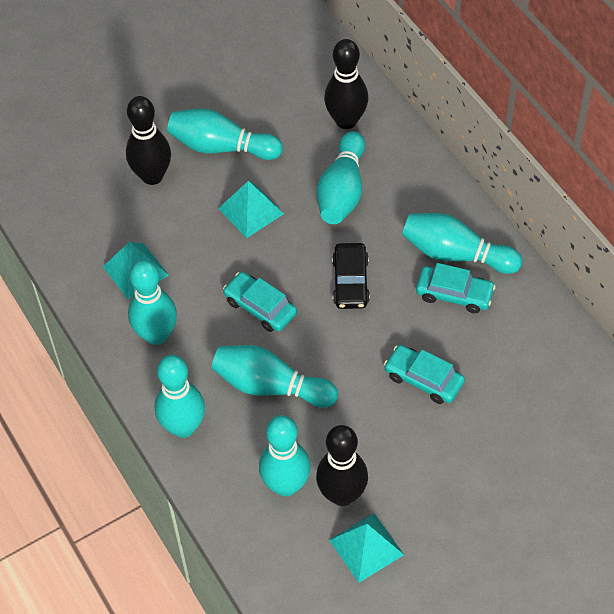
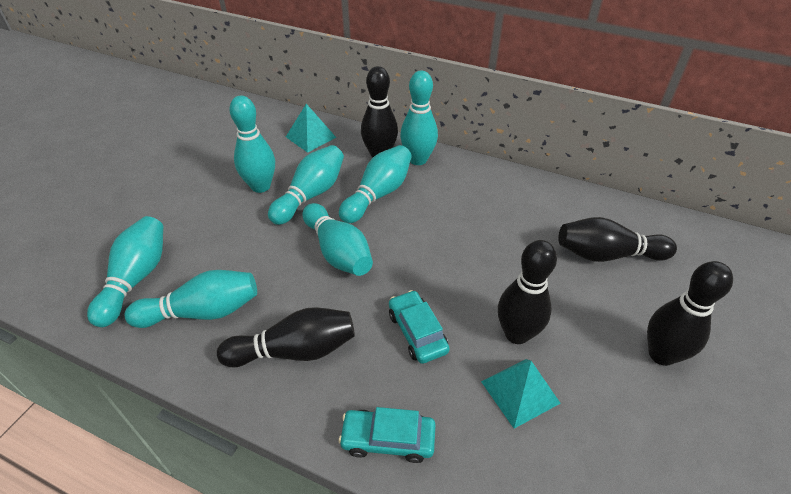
black bowling pin: [126,96,171,185] [316,425,368,506] [324,39,368,129] = 3 -> [217,307,355,368] [361,66,398,158] [498,240,557,344] [558,217,677,262] [647,261,733,366] = 5
black car: [332,243,370,309] = 1 -> none = 0
turquoise car: [223,272,297,332] [384,345,465,404] [416,263,496,313] = 3 -> [339,407,436,463] [389,290,450,364] = 2
turquoise pyramid: [103,242,169,299] [218,181,284,238] [329,513,404,583] = 3 -> [286,104,336,153] [481,359,561,429] = 2

